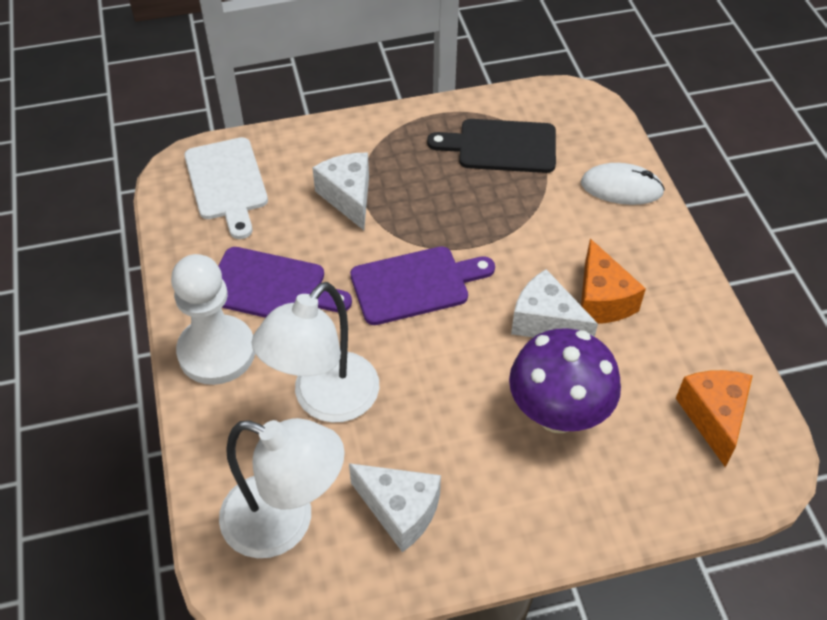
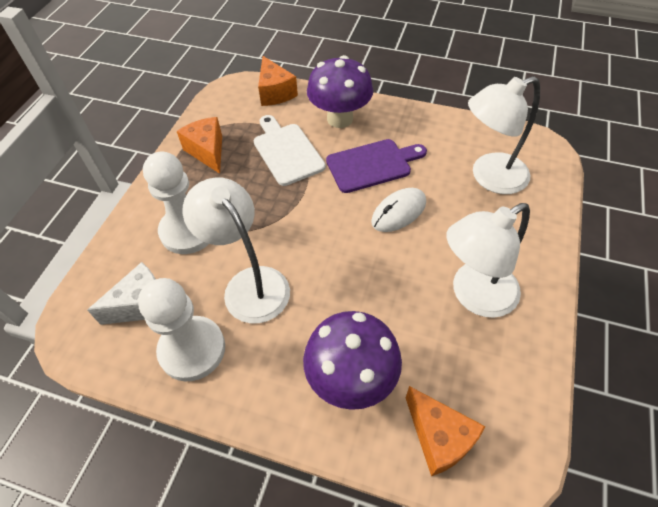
black cutting board: [427,119,556,173] = 1 -> none = 0
orange cheese: [581,239,646,324] [676,370,753,467] = 2 -> [177,117,222,174] [258,56,298,106] [406,386,485,476] = 3
purple cutting board: [218,247,352,318] [350,246,495,325] = 2 -> [326,139,427,193] = 1
purple mushroom: [509,328,621,433] = 1 -> [303,311,402,410] [307,55,373,128] = 2
white cheese: [312,153,369,230] [349,463,441,552] [511,269,598,337] = 3 -> [87,262,156,325] = 1
white lamp: [219,418,345,558] [252,282,379,423] = 2 -> [183,177,290,323] [446,203,530,318] [468,76,540,194] = 3
white pawn: [171,254,255,385] = 1 -> [138,278,225,381] [143,151,209,254] = 2

